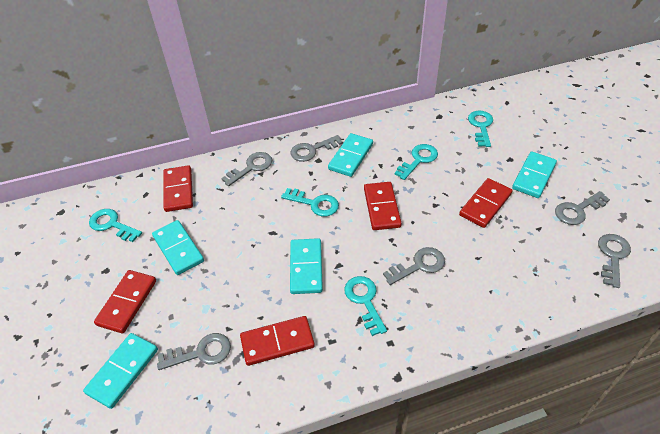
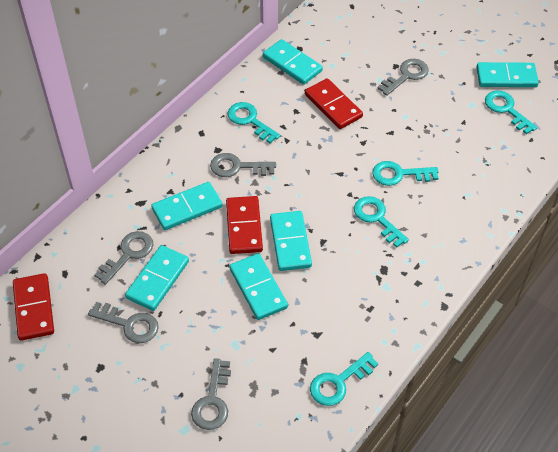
grey key: [157,333,231,370] [221,152,272,186] [291,135,343,162] [383,247,445,285] [555,191,610,225] [598,234,631,288] = 6 -> [88,302,159,343] [94,231,153,285] [191,358,231,430] [210,153,276,177] [377,59,429,96] = 5
red domino: [94,270,156,334] [163,165,193,212] [240,316,315,366] [364,182,402,230] [459,178,512,228] = 5 -> [13,273,54,341] [226,196,263,254] [305,78,363,129] = 3
turquoise domino: [83,333,158,409] [152,220,204,275] [290,238,323,294] [328,133,373,177] [512,151,557,198] = 5 -> [125,245,189,311] [151,182,223,230] [229,253,288,320] [263,39,323,85] [270,211,312,271] [476,62,539,87] = 6

